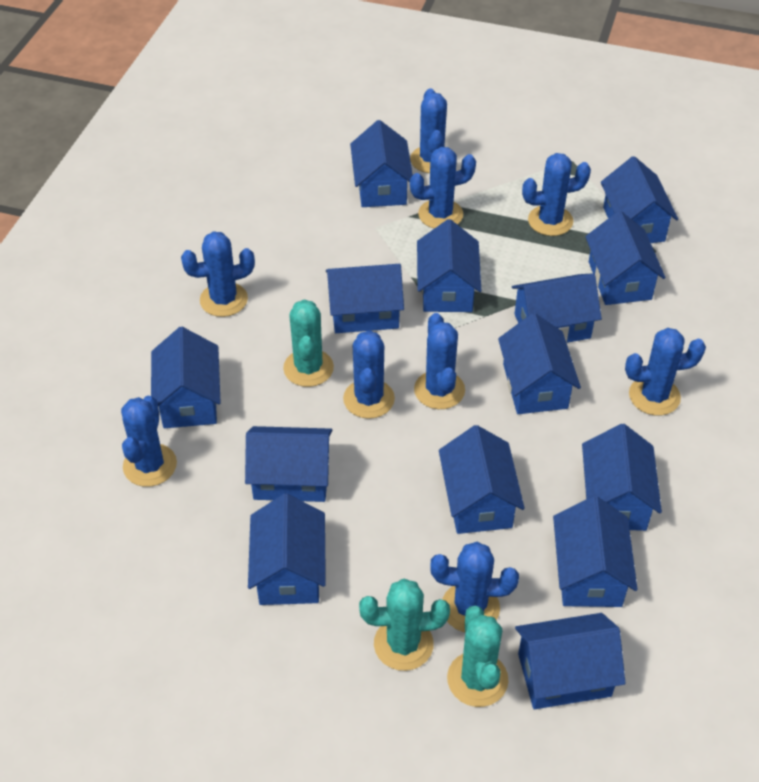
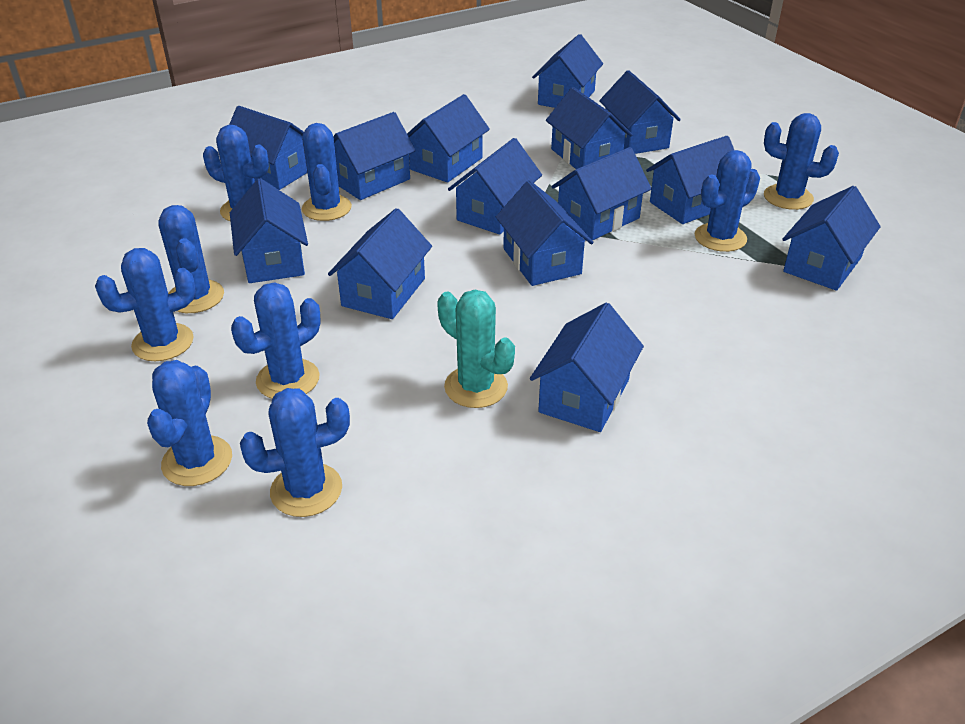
turquoise cactus: [283,300,334,387] [359,579,450,671] [447,606,508,707] = 3 -> [437,290,515,408] = 1

